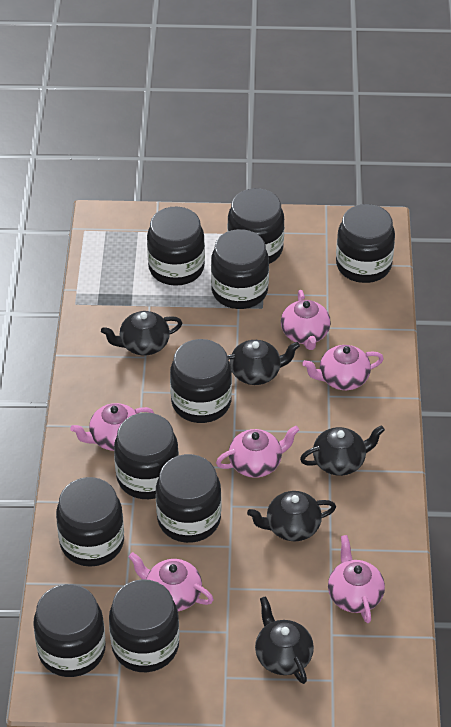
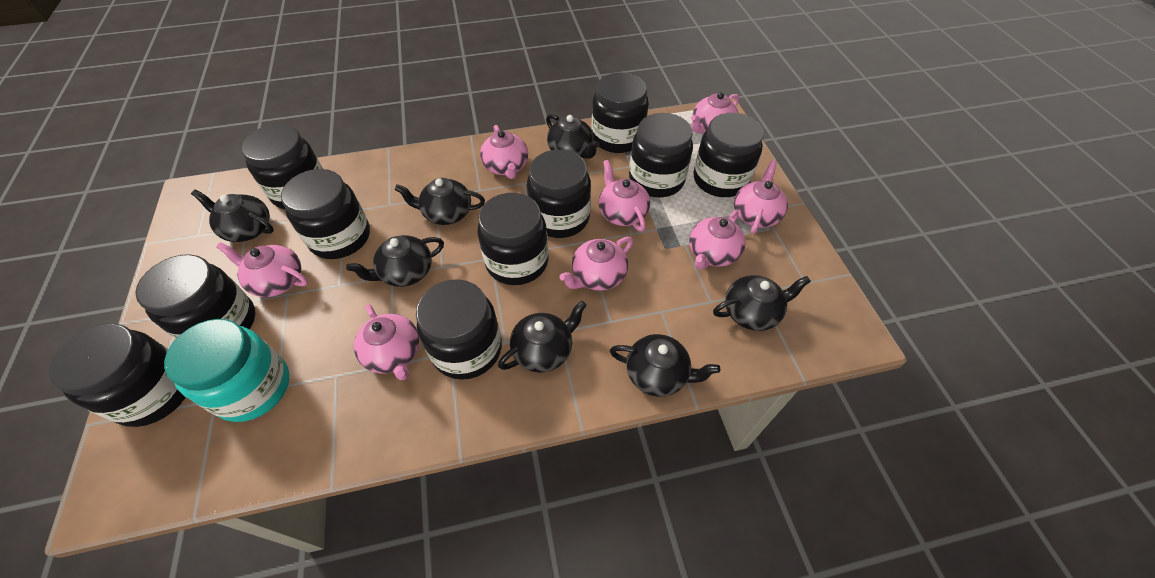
black teapot: [101,311,182,356] [227,340,300,385] [247,491,336,541] [255,596,314,684] [300,425,385,476] = 5 -> [191,190,274,242] [346,235,444,287] [395,178,485,225] [498,301,587,373] [546,114,600,159] [610,334,720,397] [713,275,811,331] = 7
pink teapot: [70,403,154,451] [129,552,214,611] [216,426,299,478] [281,290,331,350] [302,345,384,390] [328,535,385,623] = 6 -> [216,242,308,297] [354,304,420,380] [480,125,528,179] [560,237,633,291] [598,160,650,232] [689,210,746,270] [691,92,739,134] [734,160,788,234] = 8
turquoise jar: none = 0 -> [164,319,290,422] = 1

